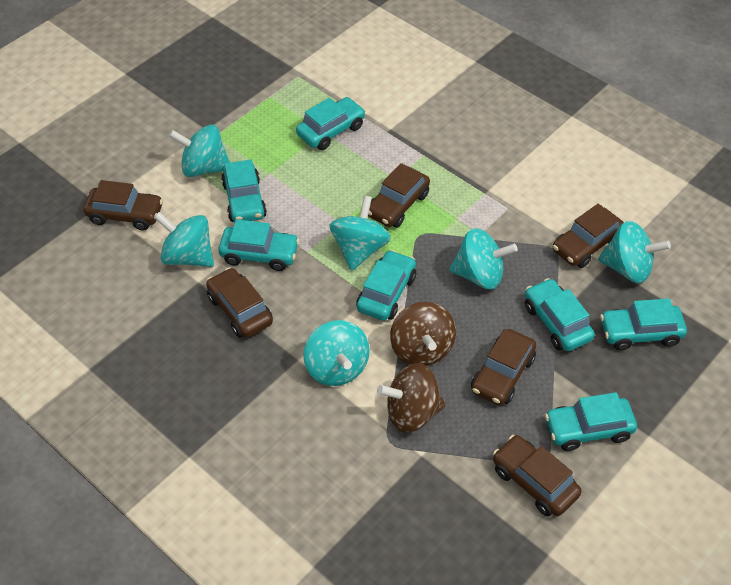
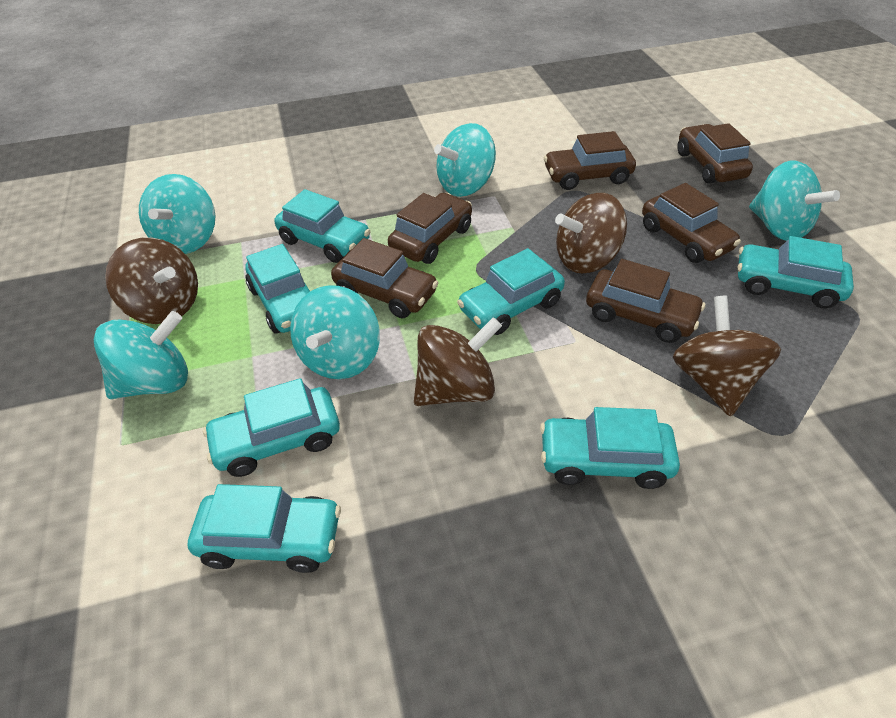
brown spinning top: [377,363,445,433] [390,302,456,366] = 2 -> [105,238,198,324] [414,317,502,406] [555,193,627,274] [673,296,781,417] = 4
turquoise spinning top: [154,212,214,267] [169,125,230,177] [303,320,370,386] [329,196,391,271] [449,228,518,289] [598,221,671,283] = 6 -> [94,311,188,399] [139,174,215,254] [290,285,380,379] [434,123,496,197] [749,160,840,241] = 5

